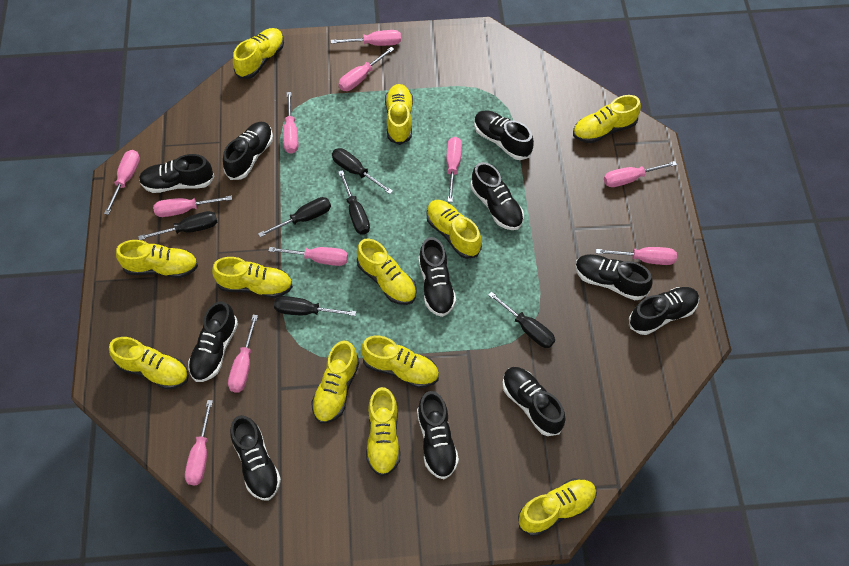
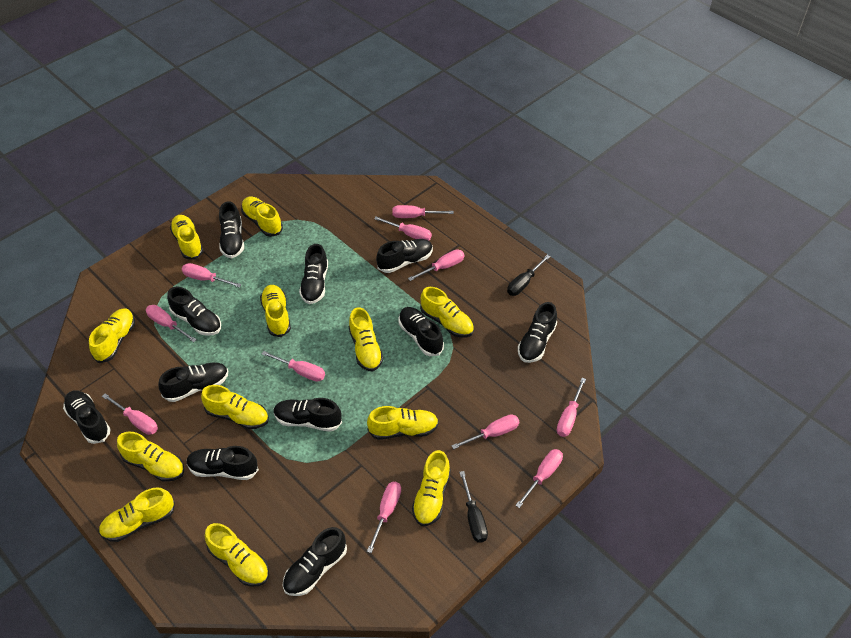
black screwdriver: [138,211,217,240] [258,197,331,237] [274,296,356,316] [332,148,393,194] [338,170,370,234] [488,291,555,348] = 6 -> [459,471,488,543] [507,255,550,296] = 2

